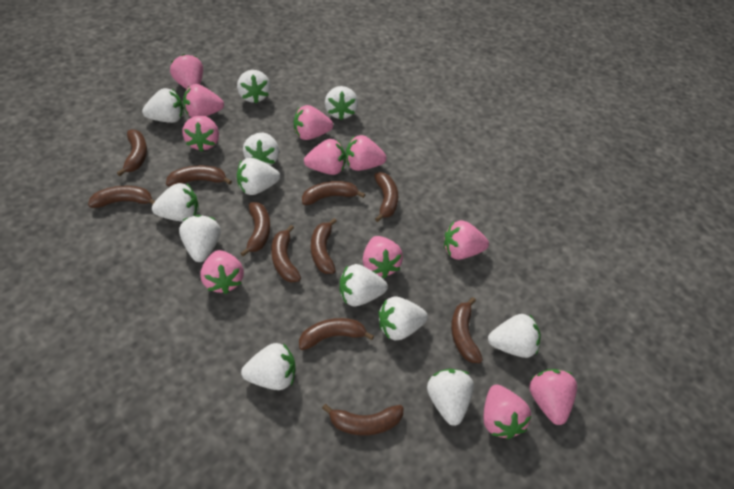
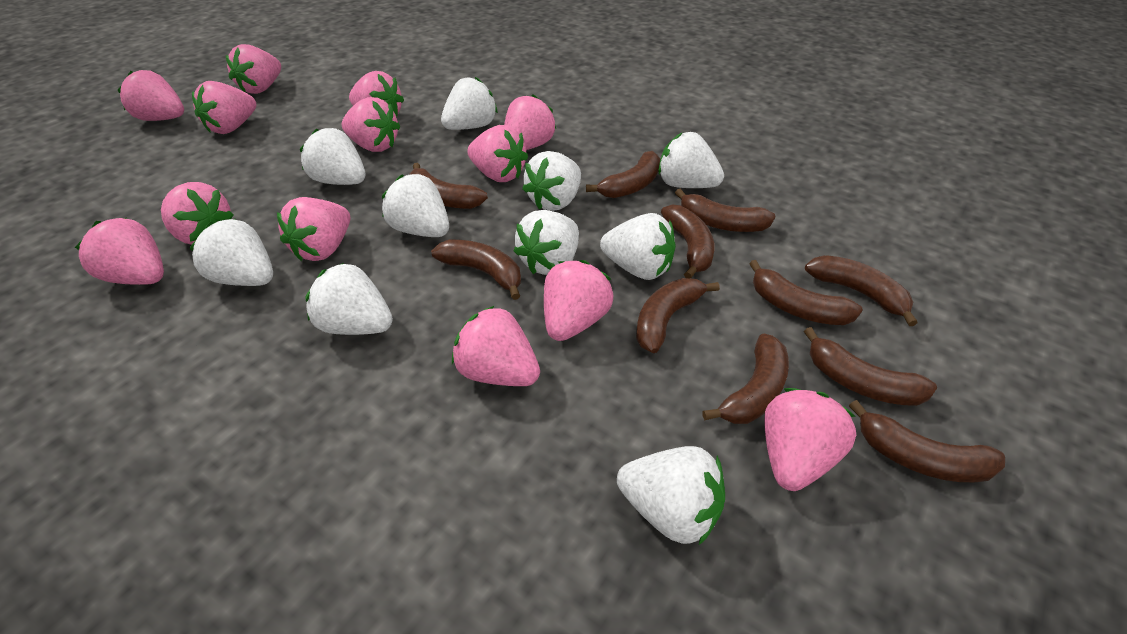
pink strawberry: [170,54,203,89] [182,115,219,152] [183,84,224,118] [200,250,244,294] [294,105,333,140] [304,139,346,175] [346,135,386,171] [363,236,403,278] [444,220,489,260] [484,385,531,439] [529,369,577,425] = 11 -> [75,217,164,285] [118,70,184,121] [161,182,234,245] [192,81,256,134] [226,44,281,94] [277,197,351,261] [342,97,400,152] [349,71,404,118] [452,306,540,386] [467,125,528,182] [504,94,556,150] [544,260,613,341] [764,388,856,491] = 13
white strawberry: [142,88,184,123] [152,183,199,222] [179,215,221,262] [237,70,270,104] [237,158,280,195] [241,343,296,390] [243,133,279,166] [325,86,358,120] [340,264,388,306] [379,296,428,340] [427,369,474,426] [488,314,541,358] = 12 -> [189,219,273,286] [300,128,365,185] [305,263,393,335] [382,174,449,237] [441,77,498,130] [514,210,579,275] [522,151,581,211] [600,213,676,280] [617,446,725,545] [658,132,724,188] = 10

